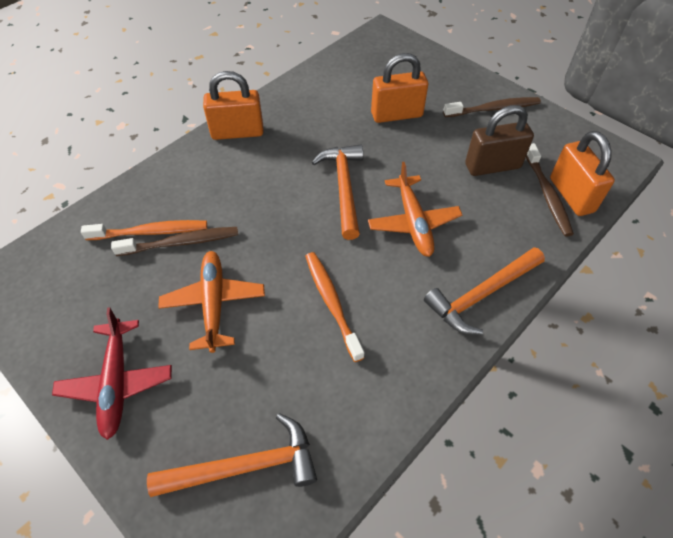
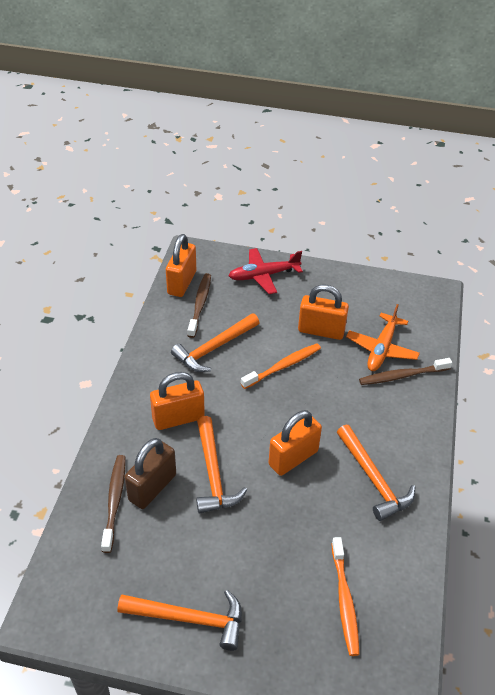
orange hammer: [147,413,317,497] [312,144,363,240] [424,247,545,335] = 3 -> [117,590,242,651] [171,313,259,372] [196,416,247,514] [337,425,415,521] = 4
orange padlock: [203,71,264,140] [371,53,428,123] [550,131,615,216] = 3 -> [150,372,205,430] [166,234,196,297] [269,410,322,476] [298,284,349,340] = 4
orange plane: [158,251,265,353] [368,162,462,257] = 2 -> [346,304,420,371] = 1

